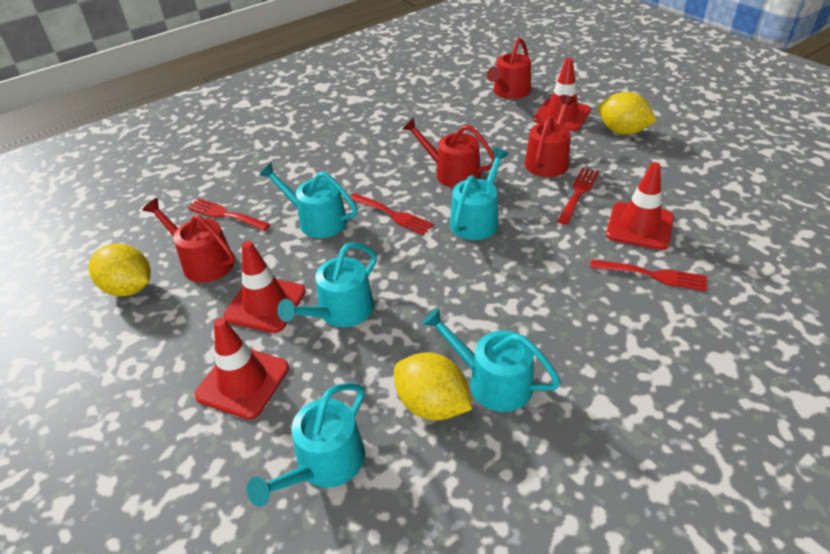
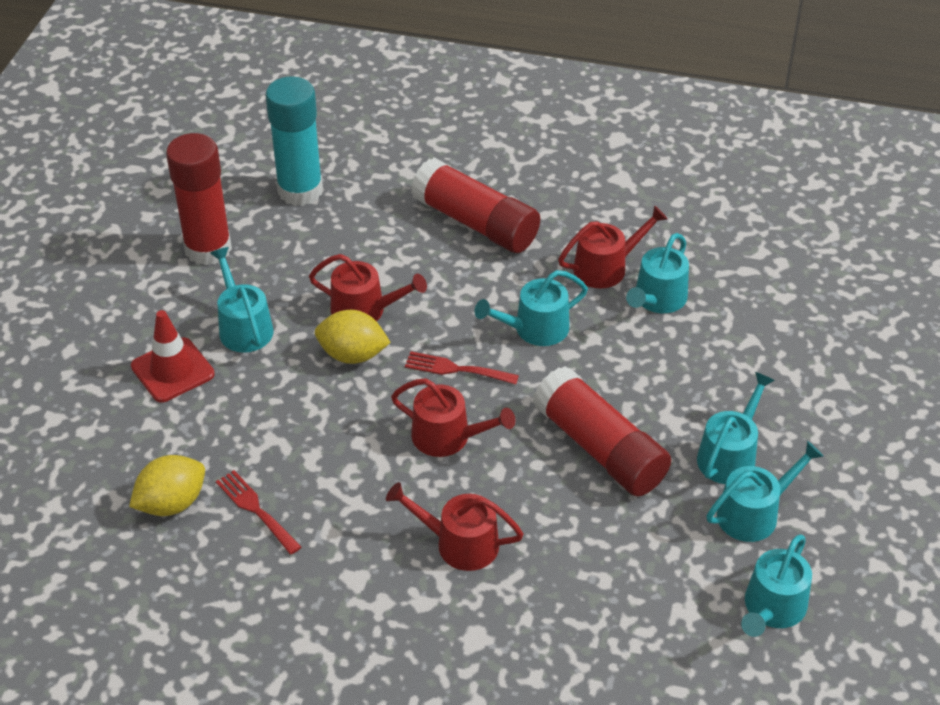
red fork: [187,198,271,231] [350,193,434,235] [557,168,599,225] [590,259,707,291] = 4 -> [216,470,301,555] [405,351,519,385] = 2
red glue stick: none = 0 -> [166,133,232,265] [411,158,540,253] [533,366,671,497] = 3
red traffic cone: [194,318,289,420] [223,241,306,333] [533,58,591,131] [606,162,674,250] = 4 -> [131,310,215,402] = 1
turquoise glue stick: none = 0 -> [266,76,323,206] = 1
turquoise watering can: [246,383,365,507] [259,163,358,238] [277,242,377,327] [422,308,561,412] [450,148,509,240] = 5 -> [210,247,273,353] [475,270,588,346] [626,233,689,313] [697,372,775,484] [707,441,824,542] [741,534,812,637] = 6
yellow lemon: [89,244,151,296] [394,353,472,420] [598,92,657,135] = 3 -> [129,455,205,516] [315,310,391,364] = 2

